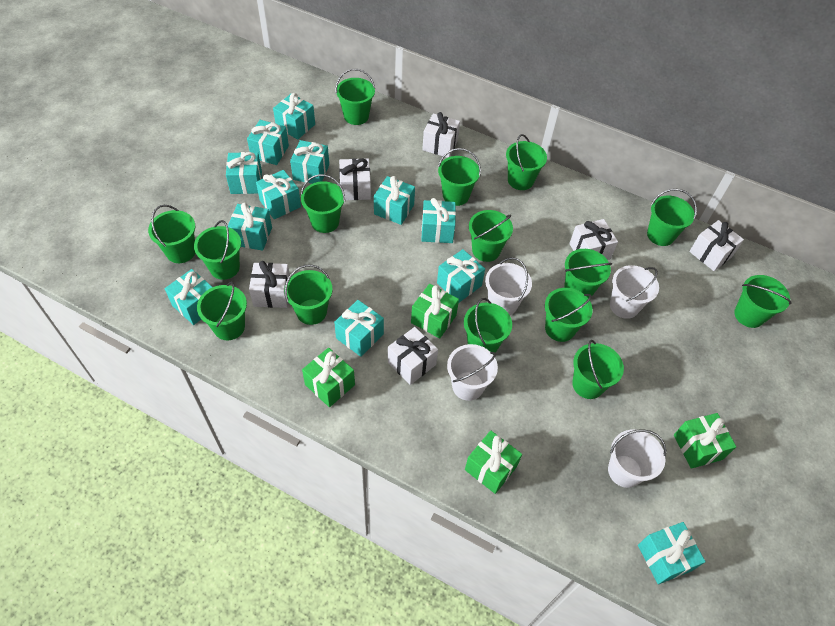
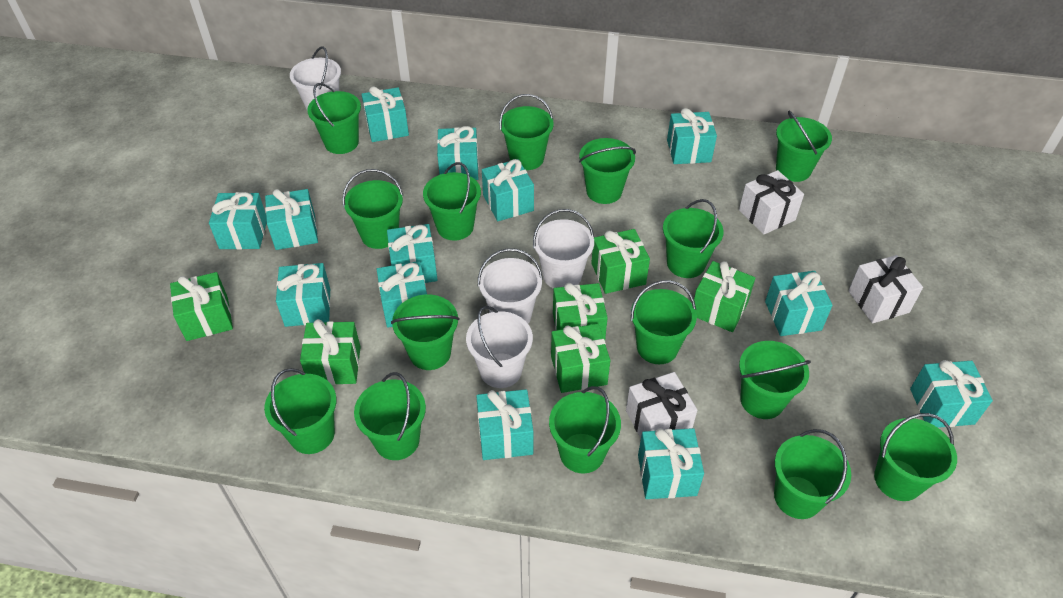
green gift: [302,348,355,407] [411,284,459,339] [465,431,522,494] [674,413,736,469] = 4 -> [170,272,233,341] [300,319,361,385] [551,324,610,393] [553,283,608,340] [591,229,650,294] [694,261,755,332] = 6
turquoise gift: [165,269,212,325] [226,152,262,194] [228,202,272,251] [247,120,289,165] [256,170,301,219] [273,93,315,139] [290,140,329,184] [334,300,384,357] [374,176,415,225] [421,198,456,243] [437,249,485,303] [638,522,706,584] = 12 -> [209,192,267,250] [265,189,318,250] [276,263,330,327] [361,86,409,142] [376,261,427,328] [387,224,438,283] [437,126,479,180] [476,389,533,460] [482,159,534,221] [638,428,704,499] [667,108,717,164] [765,271,833,336] [910,360,993,428] = 13
white gift: [249,261,290,308] [339,158,371,200] [388,327,438,385] [422,112,460,158] [569,219,618,260] [689,220,744,271] = 6 -> [626,372,697,438] [739,170,804,234] [848,255,923,323] = 3

